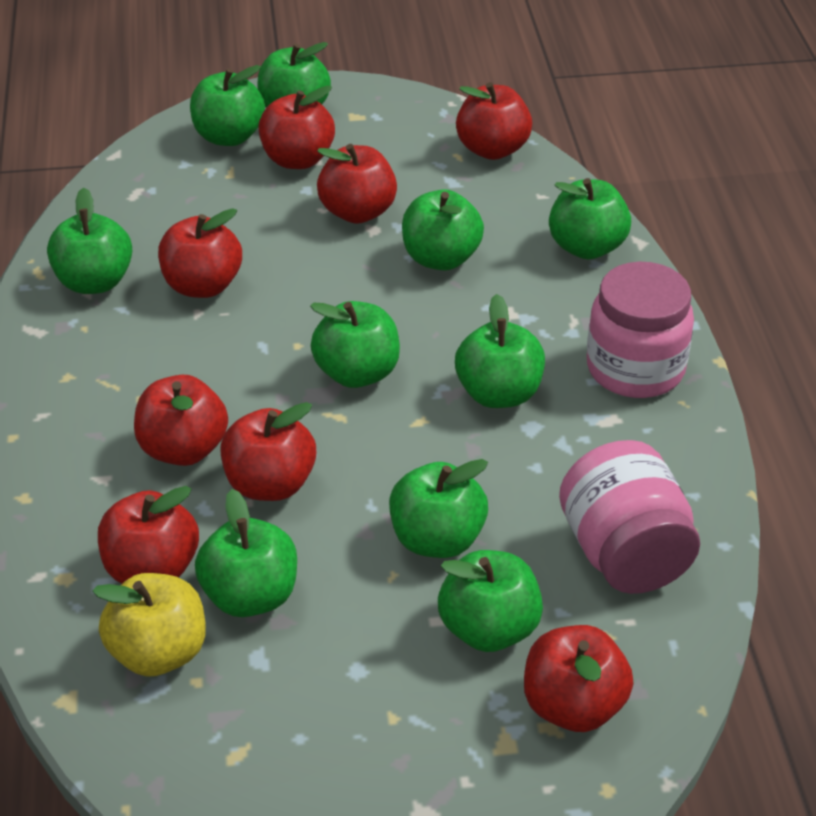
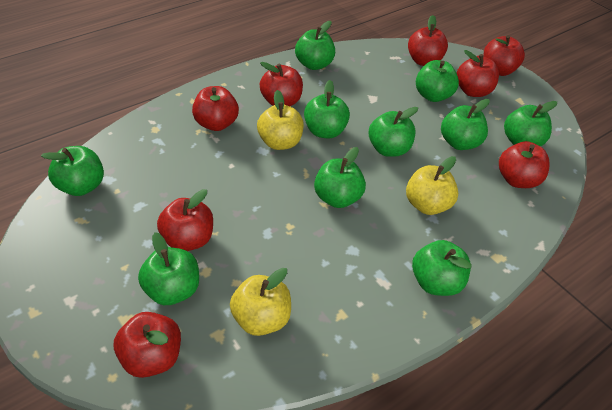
pink jar: [559,440,700,594] [587,262,694,398] = 2 -> none = 0
yellow apple: [92,573,206,677] = 1 -> [230,268,291,336] [257,90,304,150] [406,156,458,215] = 3

